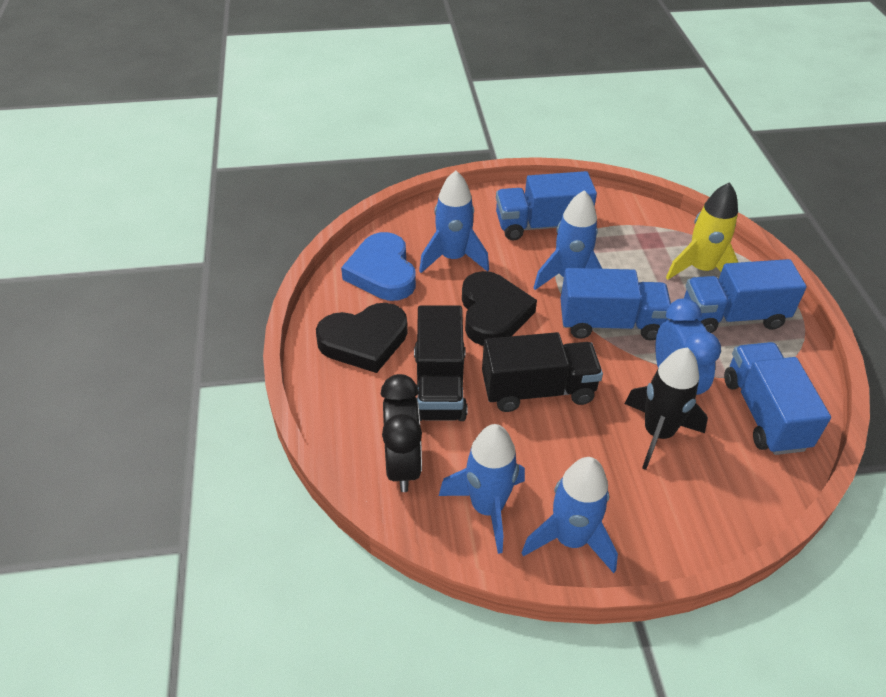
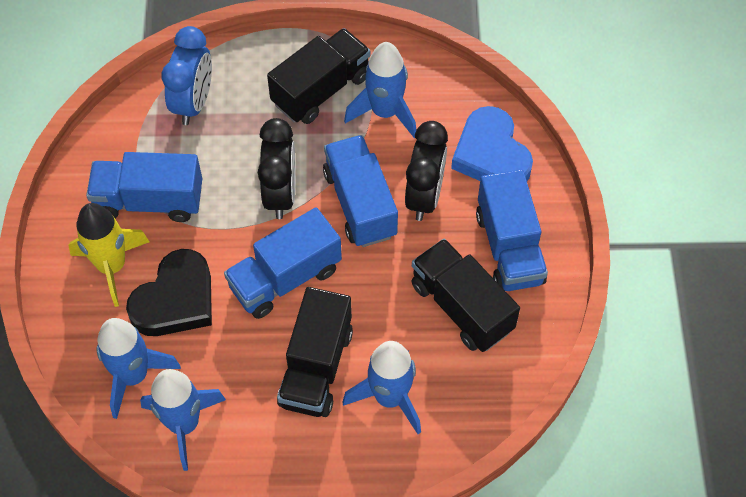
black clock: [381,374,422,492] = 1 -> [258,118,296,219] [405,121,448,221] = 2
black heart: [316,303,407,373] [462,271,537,346] = 2 -> [126,249,212,336] = 1
black rocket: [625,347,708,470] = 1 -> none = 0
black truck: [414,305,467,421] [482,332,603,412] = 2 -> [267,28,370,124] [277,287,353,417] [411,239,520,352] = 3

